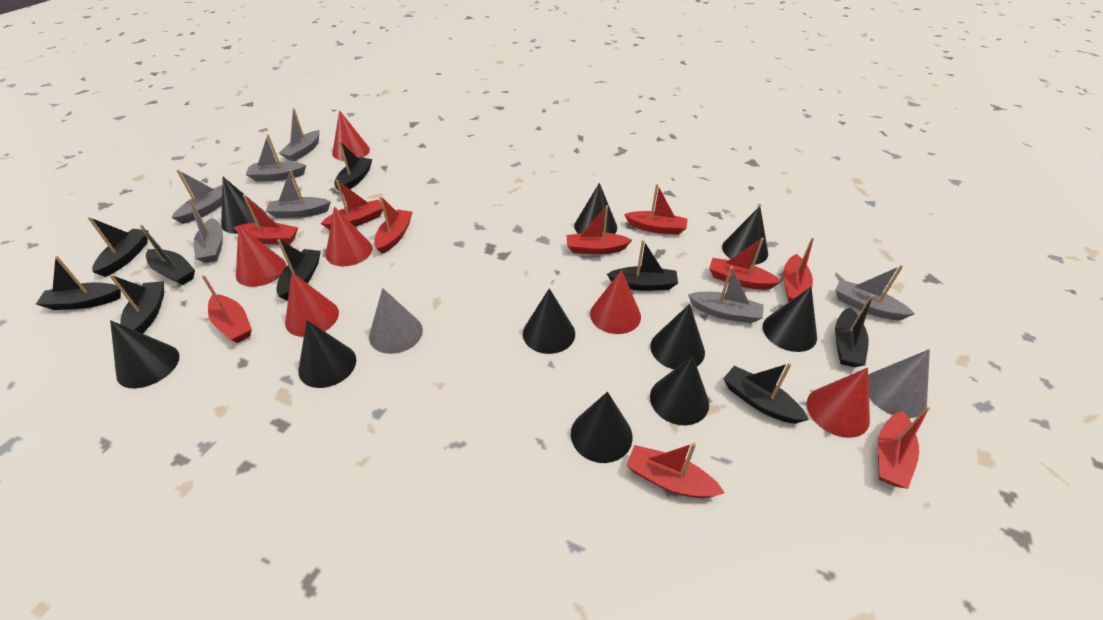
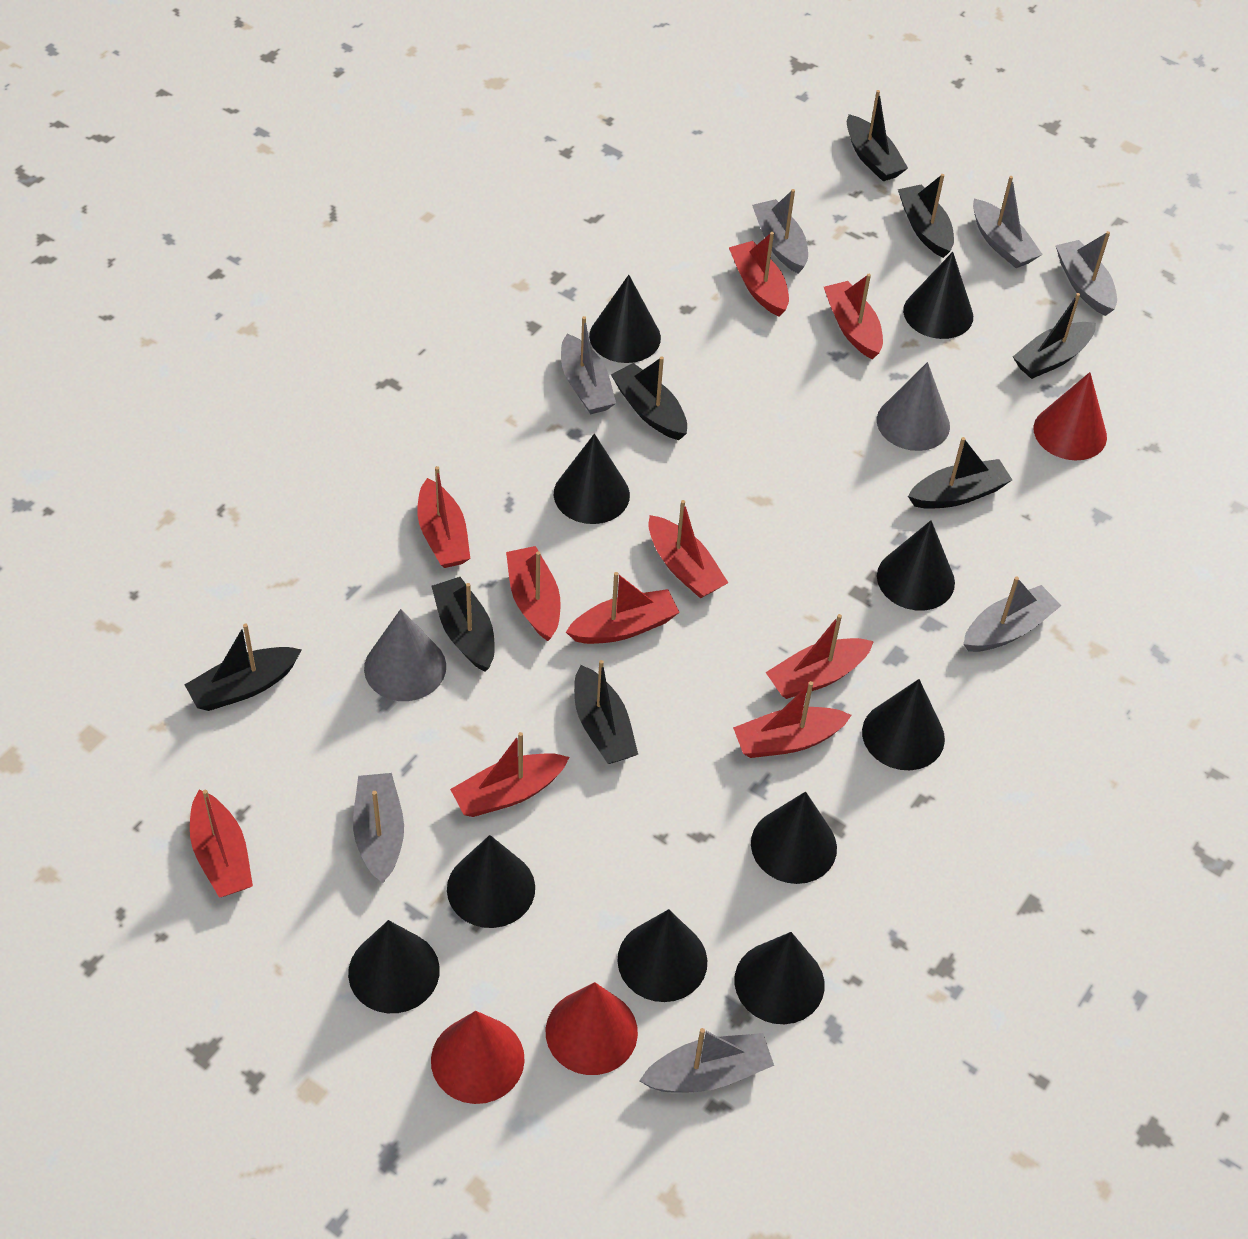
black boat: [36,256,121,310] [88,217,149,277] [110,275,164,334] [140,225,195,285] [276,239,321,301] [334,141,372,193] [607,240,678,291] [723,363,809,424] [835,294,874,367] = 9 -> [185,624,302,711] [431,577,495,672] [574,660,638,764] [611,356,687,440] [847,90,908,181] [898,174,954,258] [908,437,1012,509] [1013,293,1096,379] = 8
red cone: [236,225,286,287] [285,272,339,337] [326,207,373,266] [332,110,370,161] [590,270,641,334] [807,368,870,438] = 6 -> [431,1011,525,1104] [546,982,638,1075] [1034,372,1107,460] = 3

